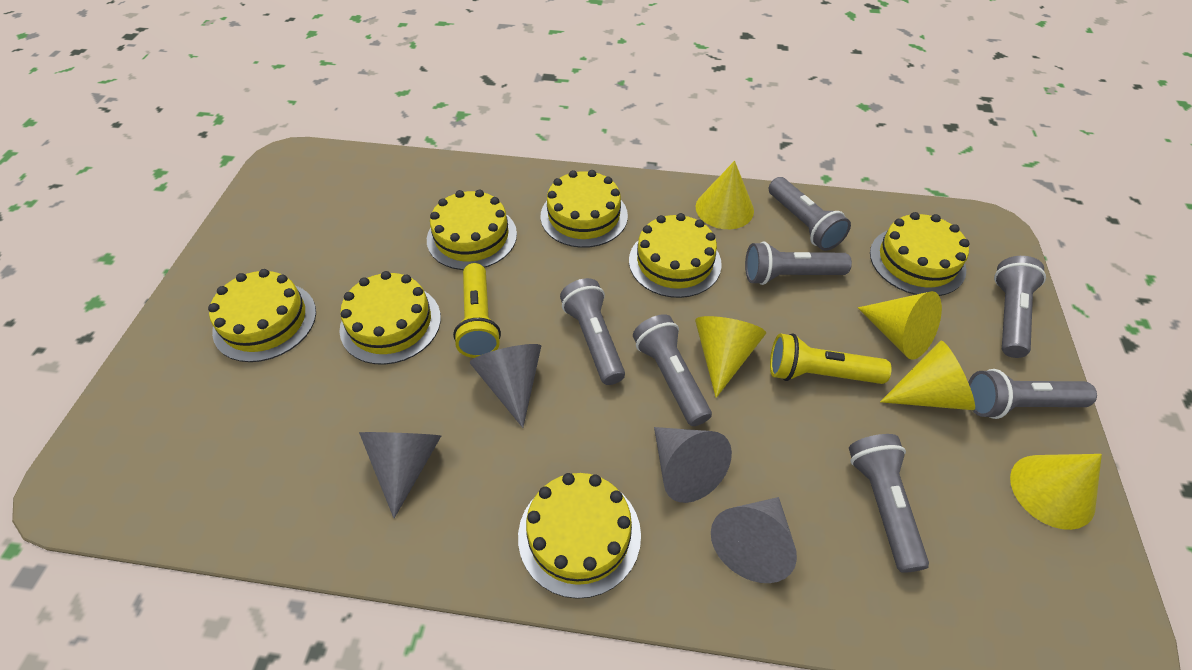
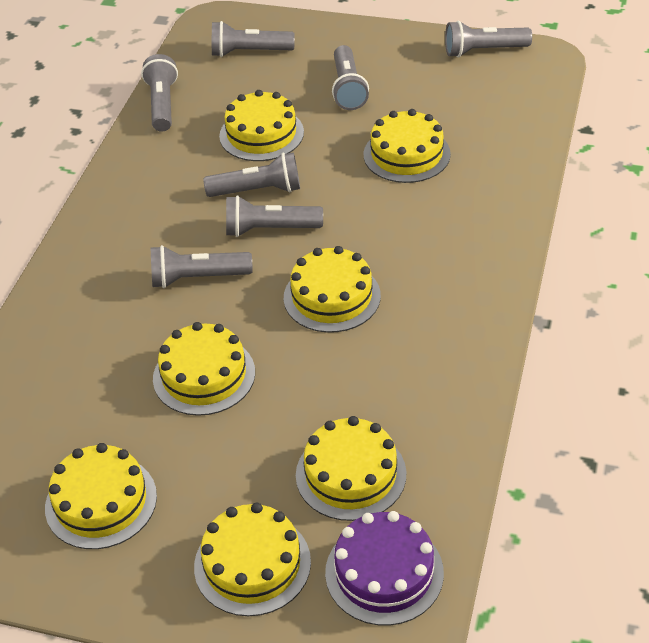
grey cone: [359,432,441,518] [470,344,541,428] [654,427,732,503] [711,497,797,583] = 4 -> none = 0
purple cake: none = 0 -> [325,511,444,626] = 1
yellow cone: [695,316,766,398] [696,161,754,229] [858,291,942,360] [880,341,975,410] [1010,454,1102,530] = 5 -> none = 0
yellow flashlight: [453,263,501,358] [770,333,892,384] = 2 -> none = 0

